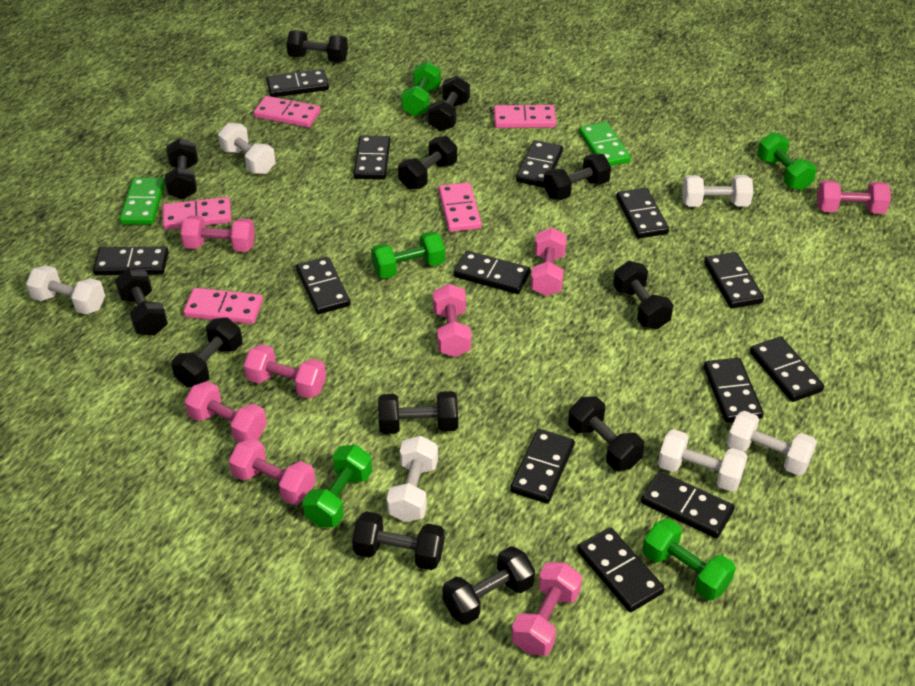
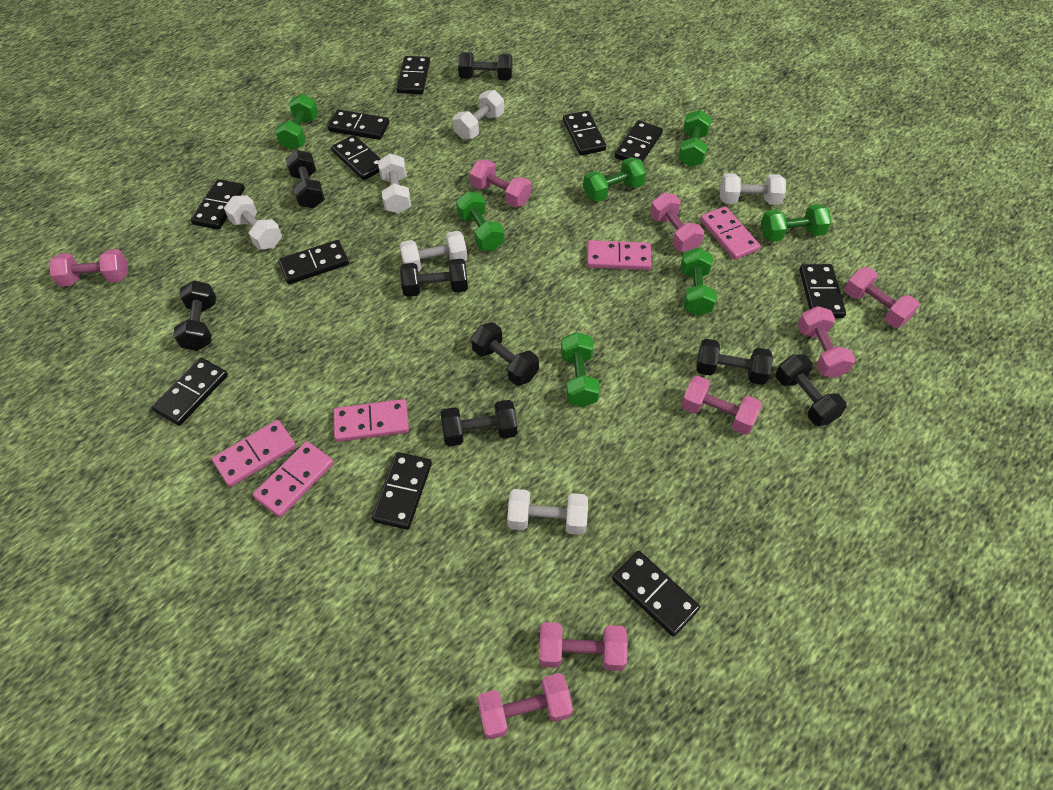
black domino: [93,246,169,275] [266,69,329,97] [296,257,351,314] [353,135,390,180] [454,251,531,294] [510,429,575,504] [516,140,563,187] [577,527,665,612] [616,188,669,238] [641,471,735,538] [704,252,764,308] [704,358,764,423] [750,337,824,402] = 13 -> [152,358,228,426] [191,179,245,229] [278,240,349,284] [328,109,389,140] [331,135,381,180] [372,452,432,530] [396,56,430,94] [563,111,606,155] [612,551,700,636] [614,120,663,163] [799,264,846,318] = 11
black dumbbell: [115,268,168,335] [165,138,198,199] [171,317,242,387] [286,30,348,63] [352,511,444,570] [378,391,458,434] [398,136,457,190] [427,76,470,131] [442,546,535,625] [543,153,611,200] [568,396,645,471] [613,261,673,329] = 12 -> [173,281,216,351] [286,150,325,208] [400,259,468,297] [441,400,517,446] [458,52,513,80] [471,322,539,386] [696,339,773,385] [775,354,847,426] = 8
green domino: [119,178,165,225] [579,122,631,166] = 2 -> none = 0
green dumbbell: [303,445,372,527] [371,231,445,279] [401,62,441,117] [642,519,736,600] [757,132,817,191] = 5 -> [275,94,318,150] [456,192,505,251] [561,332,600,407] [583,157,646,202] [678,110,711,167] [681,247,717,316] [761,204,831,242] = 7

